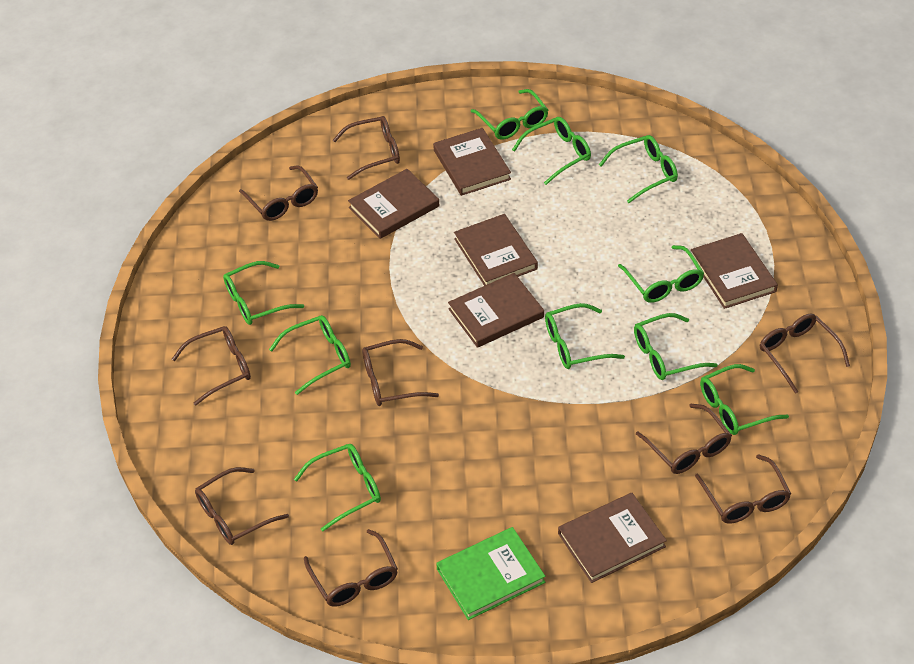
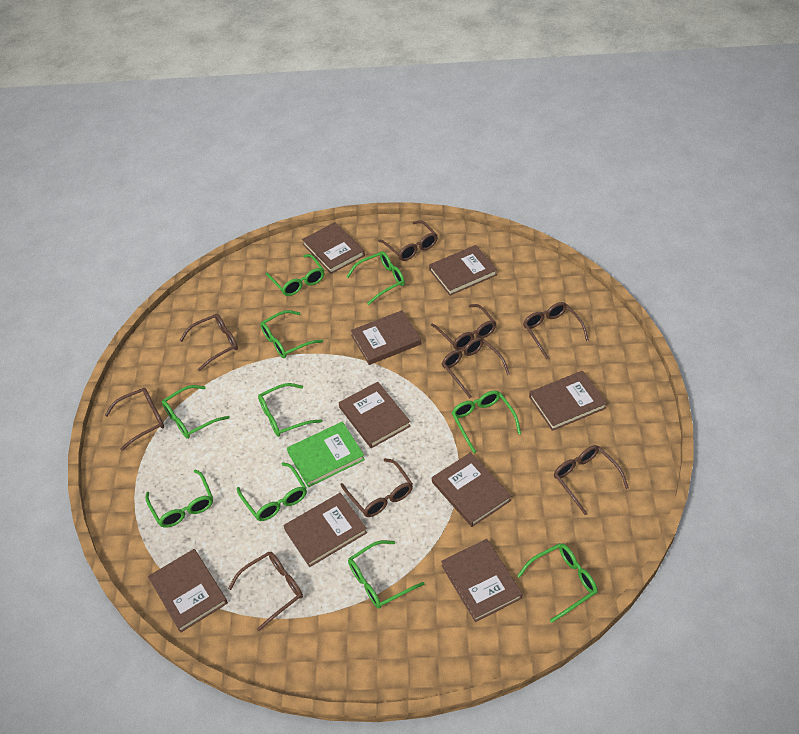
brown book: [348,169,439,239] [433,128,511,196] [448,273,544,348] [454,214,538,286] [558,493,667,583] [691,233,778,309] = 6 -> [148,549,228,633] [283,493,367,567] [302,222,365,274] [339,382,411,448] [351,310,421,365] [429,245,497,296] [432,452,511,527] [441,539,522,622] [529,371,607,431] = 9

